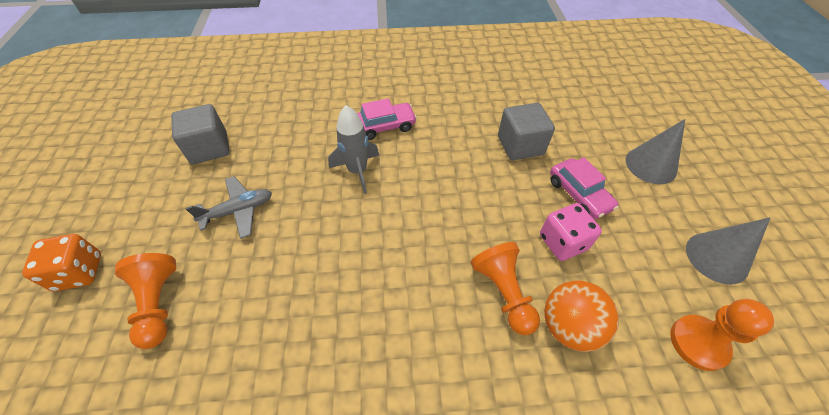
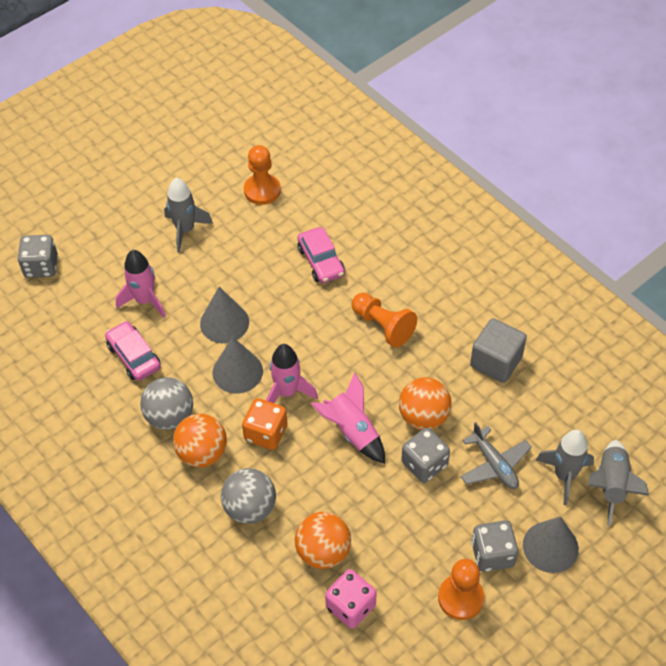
grey ball: none = 0 -> [140,377,193,430] [221,468,276,524] = 2
grey cone: [626,119,685,184] [686,217,770,285] = 2 -> [200,287,249,343] [212,337,263,393] [523,516,579,573] = 3
grey cube: [171,104,230,164] [498,103,555,160] = 2 -> [470,318,527,383] = 1
grey dice: none = 0 -> [18,235,58,278] [401,428,450,483] [471,520,518,572] = 3
grey rocket: [328,105,380,194] = 1 -> [164,178,213,253] [536,430,594,505] [588,440,649,526] = 3
orange ball: [544,281,619,352] = 1 -> [173,414,227,467] [295,512,351,569] [399,377,451,430] = 3
pink rocket: none = 0 -> [116,250,166,318] [266,344,318,403] [311,372,385,464] = 3

